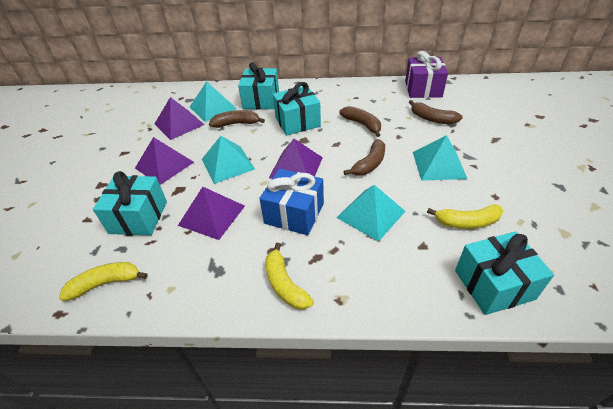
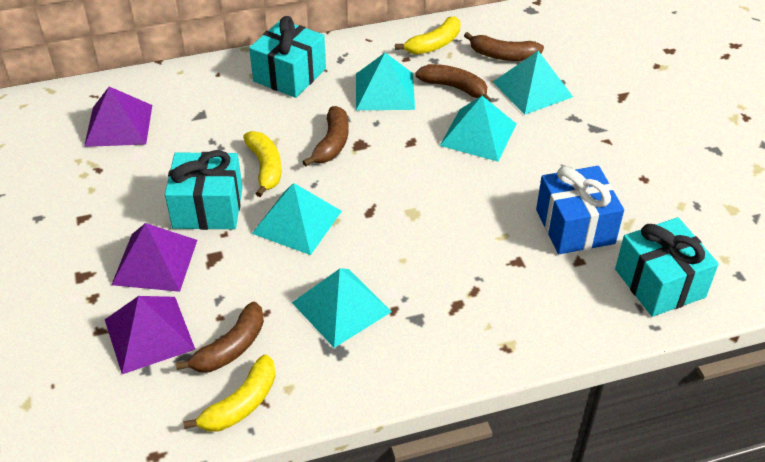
purple gift: [405,51,448,98] = 1 -> none = 0
purple pyramid: [135,137,194,185] [155,97,205,140] [178,187,245,240] [269,139,323,179] = 4 -> [84,87,152,147] [105,296,195,374] [112,223,197,292] = 3
turquoise gift: [93,171,167,235] [238,62,279,109] [273,82,321,136] [455,231,554,315] = 4 -> [165,150,243,230] [249,16,326,98] [615,217,719,317] = 3
turquoise pyramid: [190,81,237,122] [202,136,255,184] [336,185,405,242] [413,135,467,181] = 4 -> [252,183,342,255] [292,268,392,348] [356,53,415,110] [440,96,516,162] [493,51,573,115] = 5

